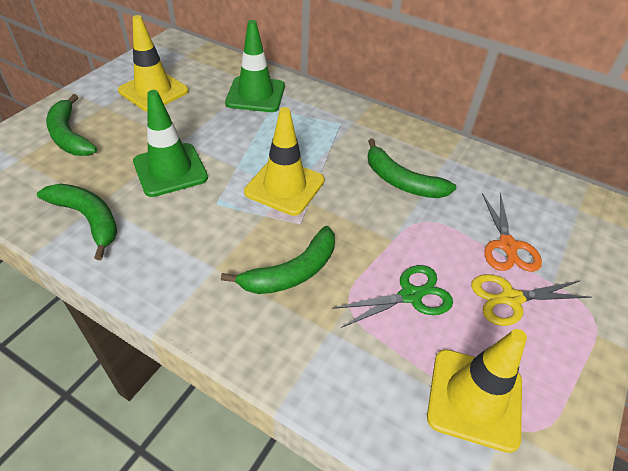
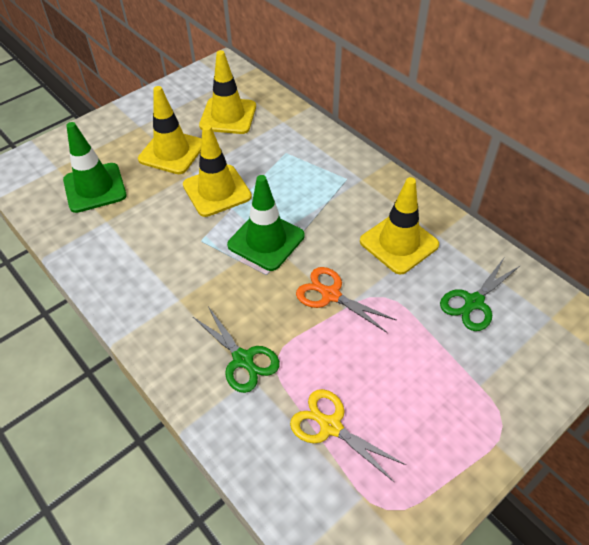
green banana: [37,184,117,260] [46,94,97,156] [221,226,335,294] [368,139,456,198] = 4 -> none = 0
green scissors: [332,265,453,328] = 1 -> [193,308,280,393] [440,258,521,331] = 2
yellow traffic cone: [118,15,189,112] [244,107,324,216] [427,329,527,453] = 3 -> [138,86,202,174] [183,125,252,217] [199,50,256,134] [360,177,439,275] = 4

